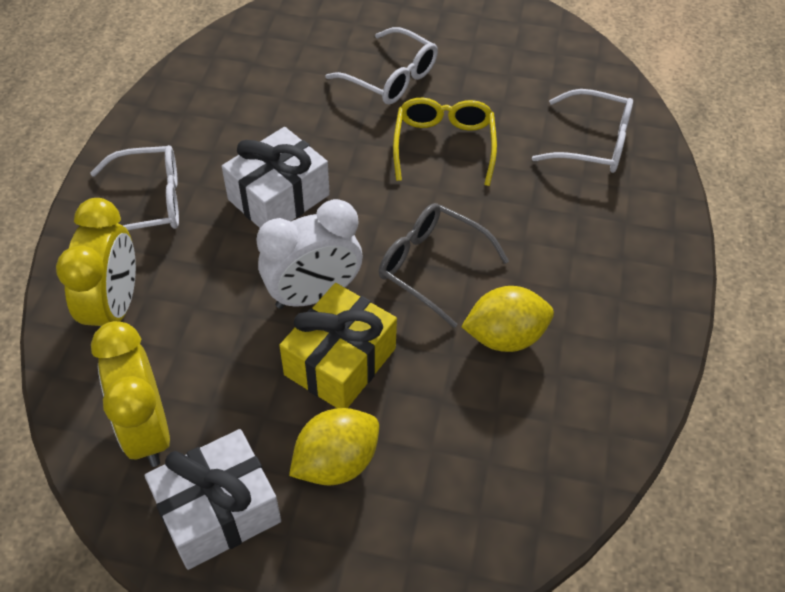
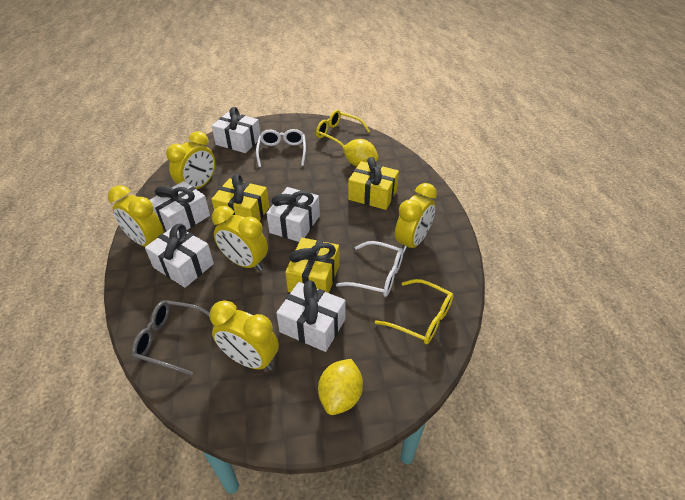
white clock: [256,199,362,309] = 1 -> none = 0
white gift: [145,429,281,570] [222,127,330,228] = 2 -> [145,224,214,288] [150,181,210,231] [212,107,260,153] [266,187,320,242] [276,280,346,352] = 5
white glasses: [90,145,179,230] [325,27,438,105] [532,89,633,173] = 3 -> [256,129,306,167] [336,241,404,297] = 2
yellow clock: [56,198,136,328] [91,321,170,467] = 2 -> [108,185,164,247] [166,131,215,189] [209,300,279,370] [212,206,268,271] [395,183,437,254] = 5
yellow gift: [279,283,397,408] = 1 -> [211,174,269,221] [285,238,339,293] [348,157,399,210] = 3
yellow glasses: [393,98,497,186] = 1 -> [316,110,370,147] [375,279,454,344] = 2

